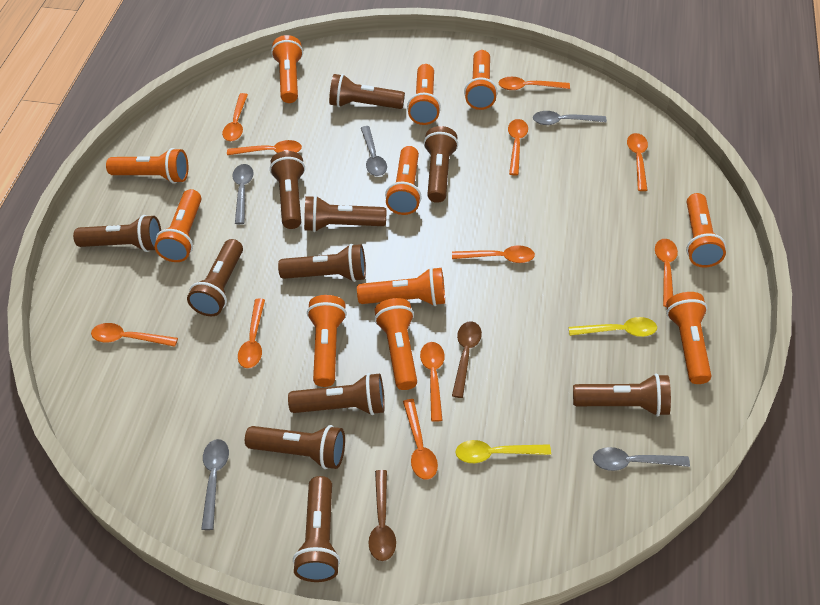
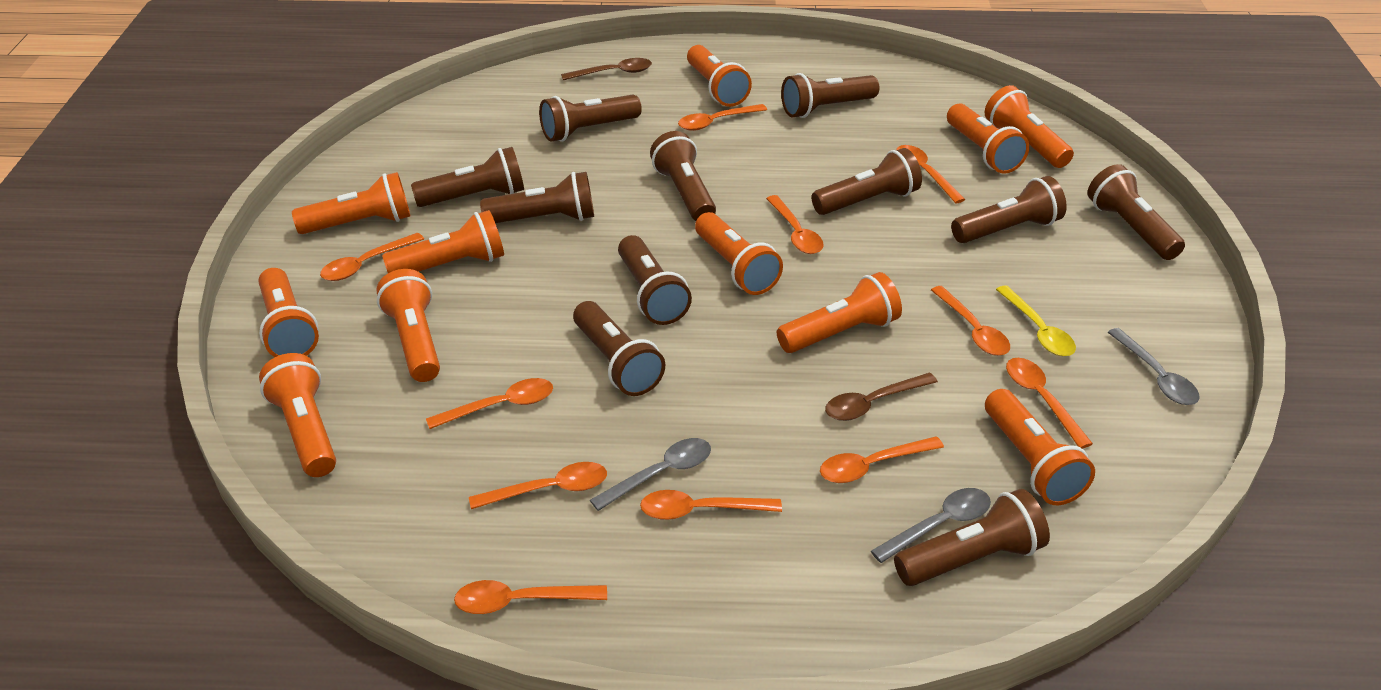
grey spoon: [201,439,229,530] [232,164,253,224] [361,126,387,176] [533,111,607,125] [593,447,690,471] = 5 -> [590,438,711,511] [871,488,991,563] [1108,328,1200,405] = 3
yellow spoon: [455,440,551,463] [568,317,657,337] = 2 -> [996,285,1076,356] = 1

